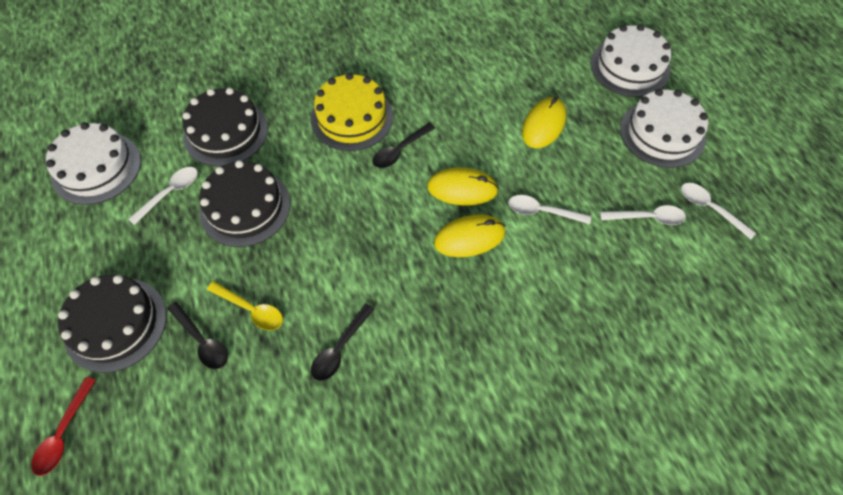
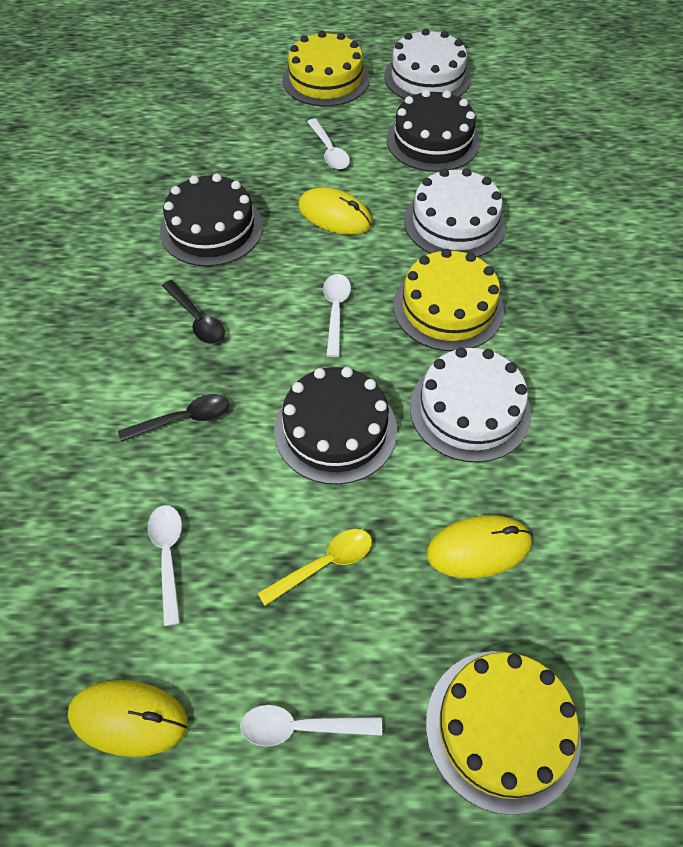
black spoon: [167,302,228,369] [311,303,374,381] [373,122,435,168] = 3 -> [118,394,229,442] [162,280,225,344] = 2
red spoon: [31,377,96,476] = 1 -> none = 0
yellow cake: [311,73,393,151] = 1 -> [282,31,369,107] [393,249,504,351] [426,651,581,815] = 3

